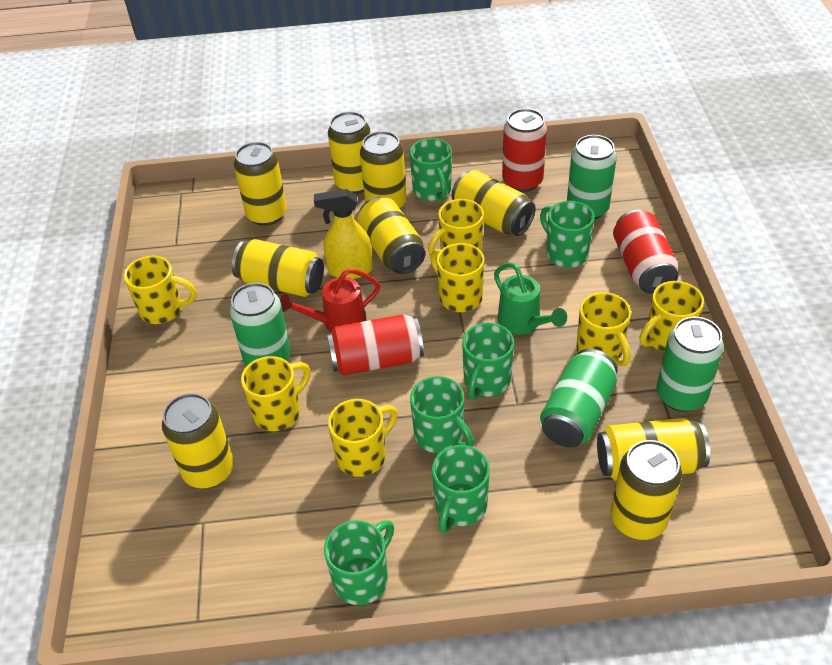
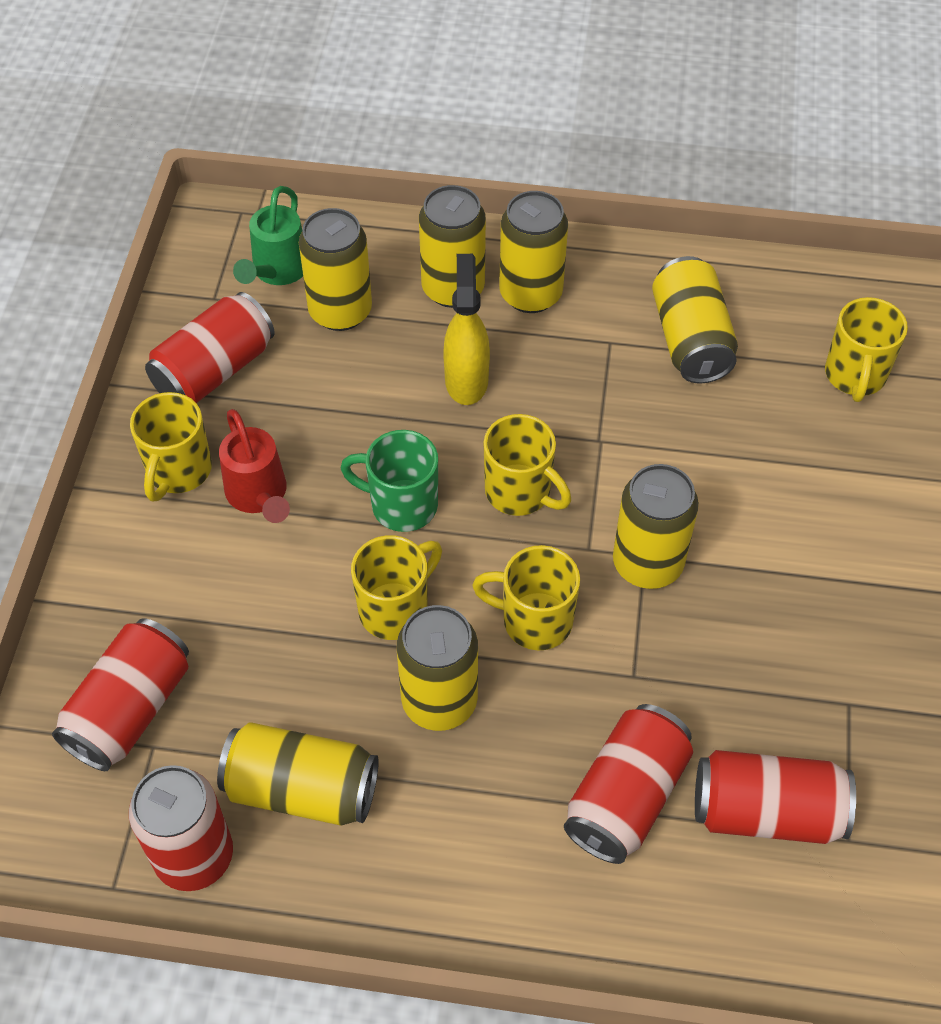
green can: [229,283,291,366] [540,349,617,448] [567,135,617,220] [657,317,724,412] = 4 -> none = 0
green mug: [324,520,394,605] [410,138,452,201] [410,376,474,453] [432,445,490,533] [462,323,514,400] [540,201,594,268] = 6 -> [341,430,438,532] = 1
red can: [327,314,424,376] [502,108,547,192] [613,210,679,294] = 3 -> [52,618,189,771] [129,765,233,891] [145,292,275,403] [564,704,693,864] [695,750,856,844] = 5
yellow can: [162,393,234,489] [232,239,324,297] [234,142,287,226] [328,111,371,194] [357,197,425,274] [360,131,407,209] [452,170,536,236] [597,418,710,481] [611,440,682,540] = 9 -> [217,722,379,826] [299,208,372,331] [397,605,478,731] [419,185,486,308] [499,191,568,313] [613,464,699,589] [652,256,738,383] = 7
yellow mug: [124,256,197,324] [241,356,311,431] [328,399,398,477] [428,199,484,256] [430,243,484,312] [576,292,631,366] [639,281,704,352] = 7 -> [130,392,212,501] [351,535,442,640] [472,545,580,650] [483,414,571,516] [825,297,908,402] = 5

